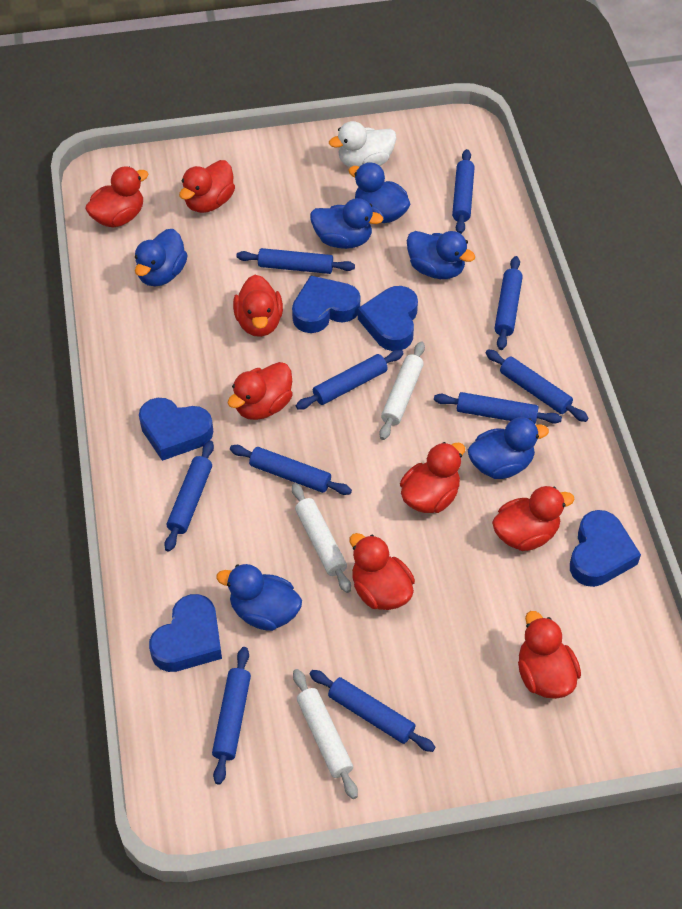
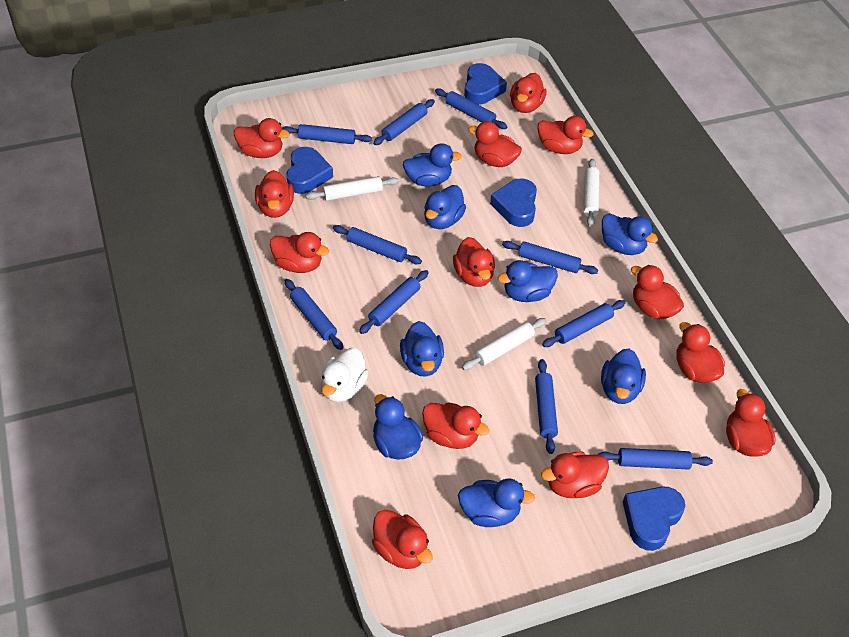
blue duck: [135,229,188,286] [216,564,302,631] [310,198,383,249] [348,162,410,223] [407,231,475,279] [468,417,549,479] = 6 -> [373,394,423,460] [400,321,444,377] [403,143,462,186] [424,185,466,229] [458,478,535,527] [498,260,558,302] [601,349,646,404] [602,213,658,255] = 8
blue heart: [139,398,213,461] [149,594,222,672] [292,275,360,333] [358,286,418,351] [570,510,641,587] = 5 -> [286,147,333,194] [464,63,507,105] [490,179,537,227] [623,487,685,551] = 4
red duck: [85,166,148,228] [179,160,235,213] [228,362,293,420] [233,275,283,337] [350,533,415,610] [400,442,465,513] [492,486,574,551] [518,611,581,699] = 8 -> [234,118,290,158] [255,170,294,218] [270,232,329,273] [372,510,433,569] [422,402,489,449] [453,237,495,287] [468,121,522,167] [510,73,547,113] [537,116,594,154] [541,452,609,498] [631,265,684,319] [677,322,725,383] [726,389,776,457] = 13

